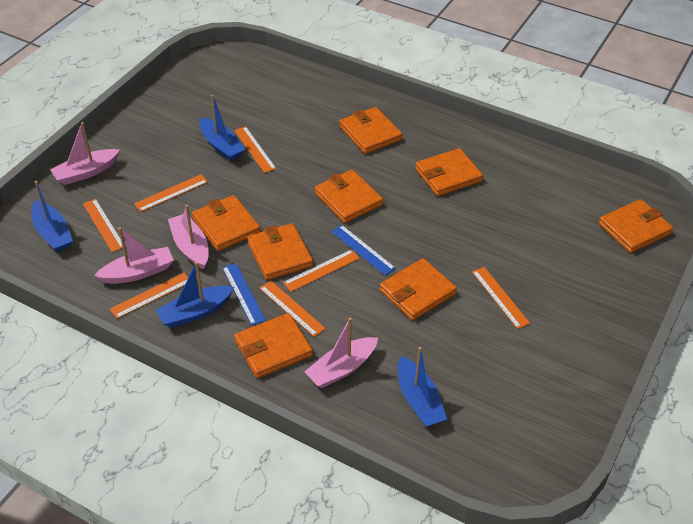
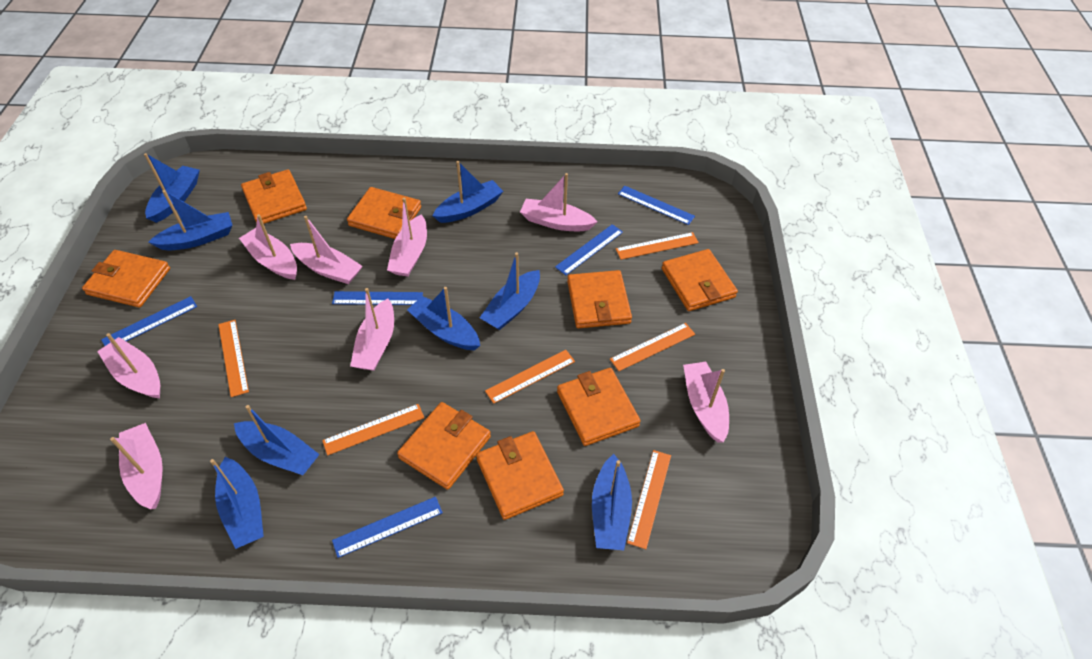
blue boat: [32,181,73,252] [156,262,234,328] [199,95,246,161] [398,347,447,427] = 4 -> [144,153,200,223] [148,190,233,250] [210,457,264,549] [234,405,320,475] [407,287,480,350] [432,161,503,223] [480,252,540,330] [592,454,632,550] = 8
blue ruler: [222,263,266,326] [331,225,396,276] = 2 -> [101,296,197,346] [332,291,423,305] [332,497,443,558] [555,224,623,275] [618,186,695,225] = 5
orange ruler: [83,199,123,252] [110,273,188,319] [134,174,208,212] [234,126,276,173] [259,280,326,337] [283,249,360,292] [472,267,530,329] = 7 -> [218,320,249,397] [322,404,424,456] [485,350,575,404] [610,323,695,371] [616,232,699,260] [627,450,671,549] = 6
pink boat: [50,122,120,185] [94,227,174,284] [168,205,209,270] [304,318,378,388] = 4 -> [97,333,160,398] [110,423,163,509] [239,214,297,280] [290,216,363,284] [350,288,394,371] [387,198,427,277] [520,173,598,231] [683,362,729,443] = 8

